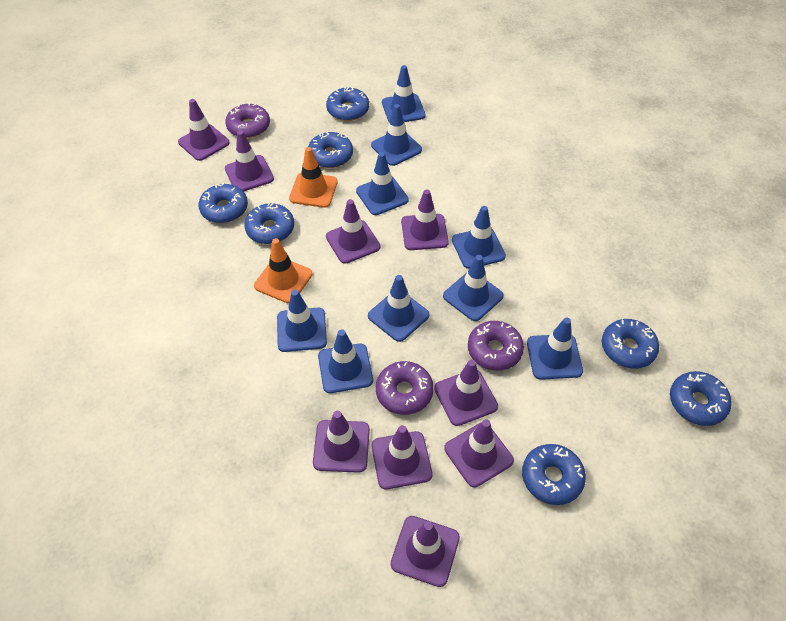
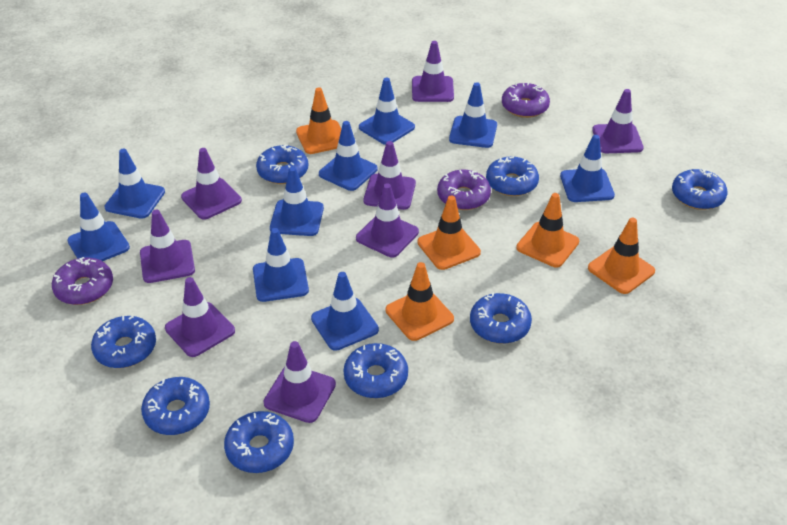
blue donut: [198,182,248,223] [244,203,294,244] [308,132,353,168] [326,87,369,121] [522,444,586,505] [602,319,659,369] [670,371,732,426] = 7 -> [91,315,156,368] [141,377,210,435] [224,411,294,473] [256,145,309,184] [343,343,408,398] [470,292,532,344] [486,157,539,196] [672,169,727,210] = 8
orange traffic cone: [254,238,312,303] [289,147,338,208] = 2 -> [296,87,341,154] [386,262,454,341] [417,195,481,270] [516,193,579,267] [588,218,655,294] = 5
purple traffic cone: [178,99,230,161] [225,130,274,192] [313,411,370,473] [326,199,381,264] [372,425,432,490] [391,516,460,587] [401,189,449,250] [434,360,498,426] [444,419,514,487] = 9 -> [140,210,195,283] [165,277,235,357] [181,148,242,220] [263,341,336,423] [356,183,419,257] [364,141,416,210] [412,41,454,102] [592,89,644,153] = 8

